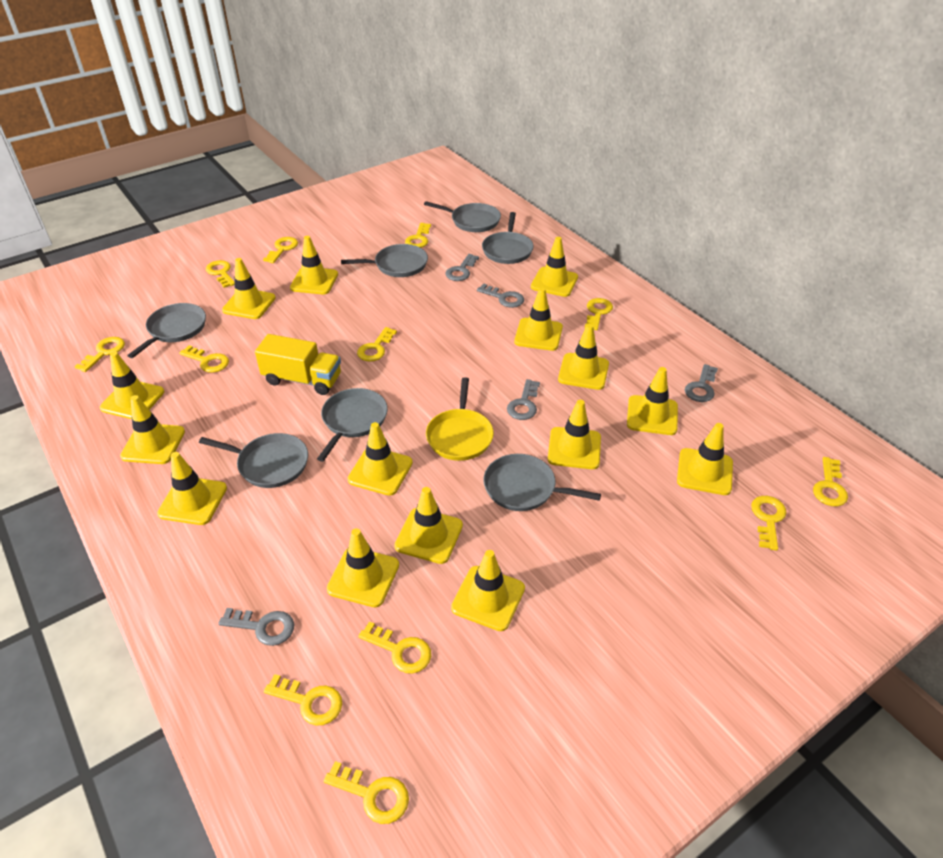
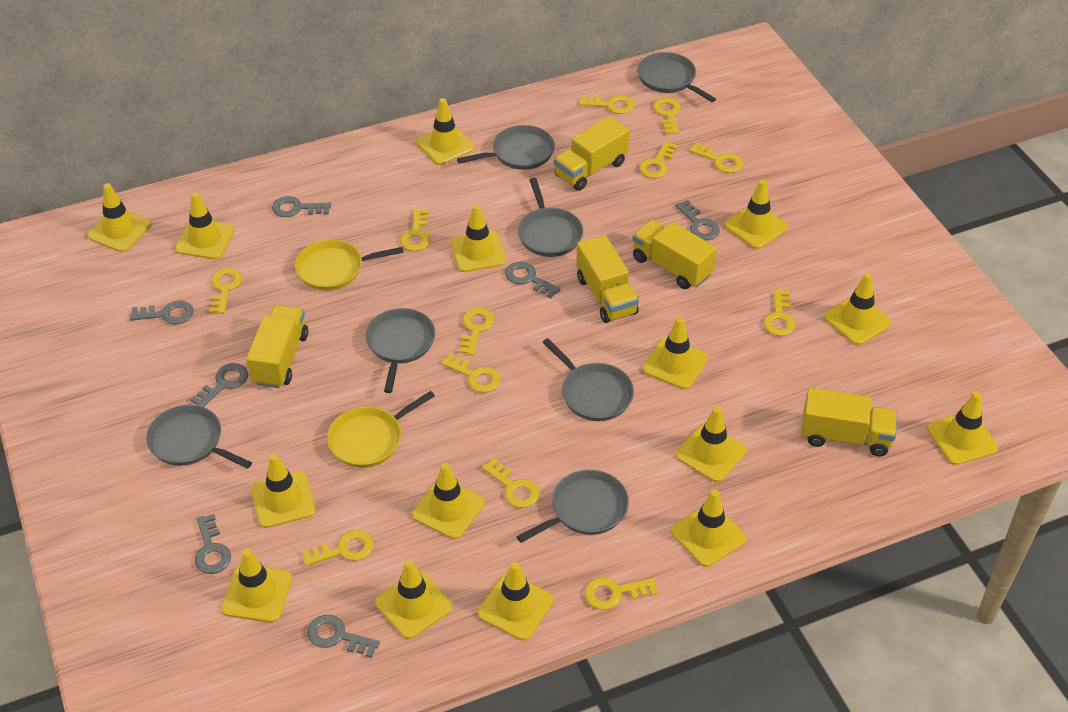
grey key: [218,608,295,646] [446,254,479,281] [477,284,524,308] [507,379,540,420] [685,364,718,402] = 5 -> [130,300,194,324] [190,363,248,407] [195,514,231,574] [272,196,331,217] [307,615,380,658] [505,261,561,298] [676,200,720,240] = 7
yellow pan: [426,377,494,461] = 1 -> [295,239,404,290] [327,391,435,468] = 2
yellow truck: [255,334,341,395] = 1 -> [246,305,308,388] [554,116,629,191] [576,235,639,323] [632,220,717,289] [801,388,897,456] = 5

